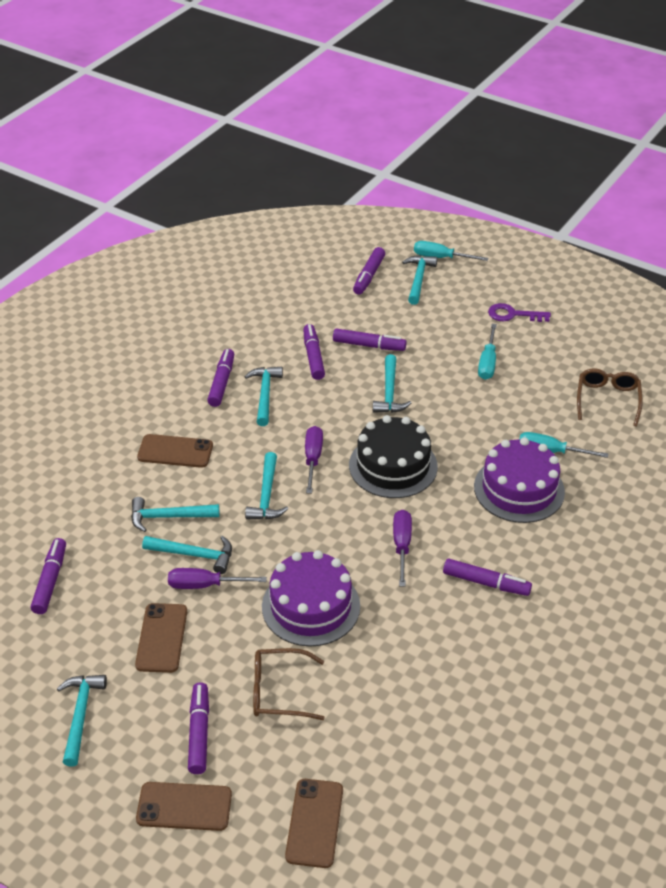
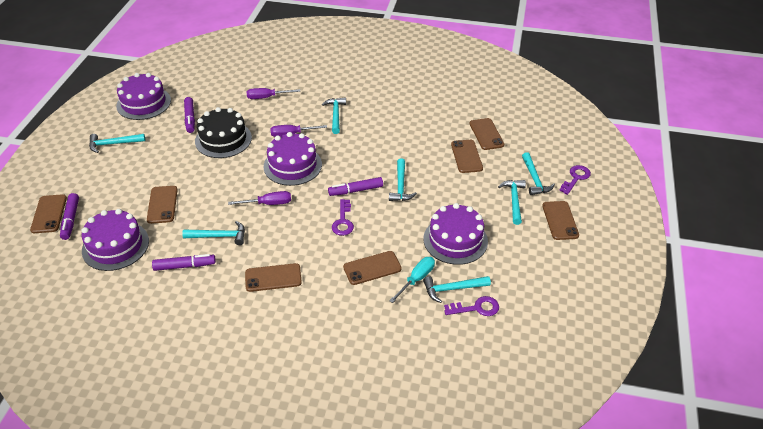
brown glasses: [253,648,325,720] [577,369,642,427] = 2 -> none = 0
brown phone: [135,603,187,673] [136,782,232,831] [137,434,213,468] [285,779,343,868] = 4 -> [30,195,67,233] [147,186,178,224] [245,263,302,292] [343,251,402,285] [451,140,483,173] [469,118,504,150] [542,201,579,240] = 7
purple cake: [262,550,360,646] [474,437,565,523] = 2 -> [81,209,149,271] [116,73,171,120] [264,132,322,186] [423,203,488,265] = 4
purple key: [488,303,551,322] = 1 -> [332,199,354,236] [444,296,499,316] [559,165,591,195] = 3
purple marker: [31,538,66,614] [188,682,209,774] [207,349,234,407] [303,324,325,380] [333,328,407,351] [353,247,385,295] [443,558,532,596] = 7 -> [60,193,79,240] [152,254,216,271] [184,97,195,133] [328,177,383,196] = 4
turquoise screwdriver: [414,241,488,261] [478,324,497,380] [519,432,608,458] = 3 -> [389,257,435,303] = 1

